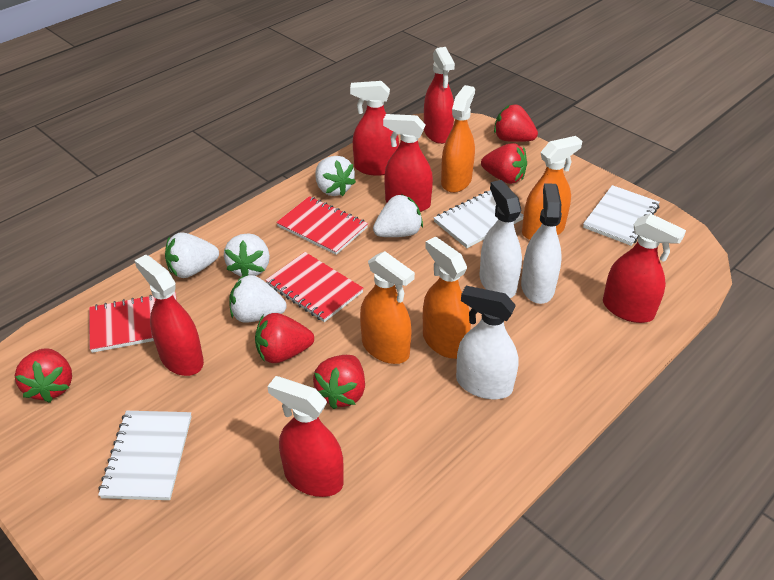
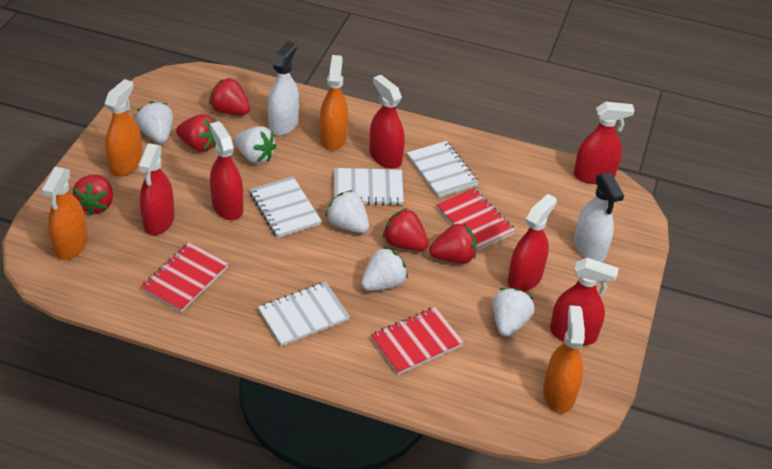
white notebook: [98,411,191,500] [434,190,524,248] [583,185,660,246] = 3 -> [250,177,322,238] [258,282,350,346] [334,168,404,206] [407,141,479,198] = 4
white spray bottle: [456,286,519,399] [480,180,522,298] [521,183,562,304] = 3 -> [268,41,299,136] [574,173,624,262] = 2

